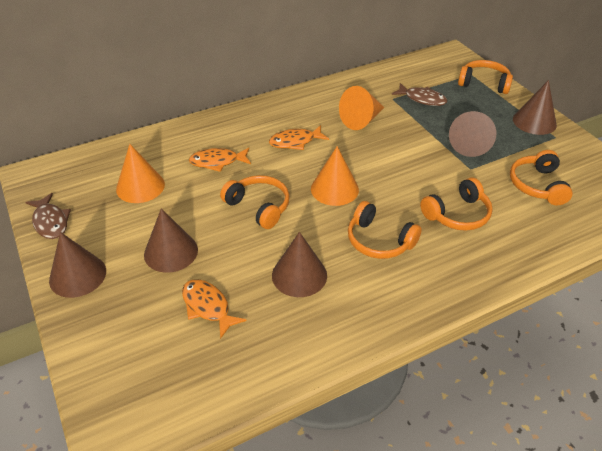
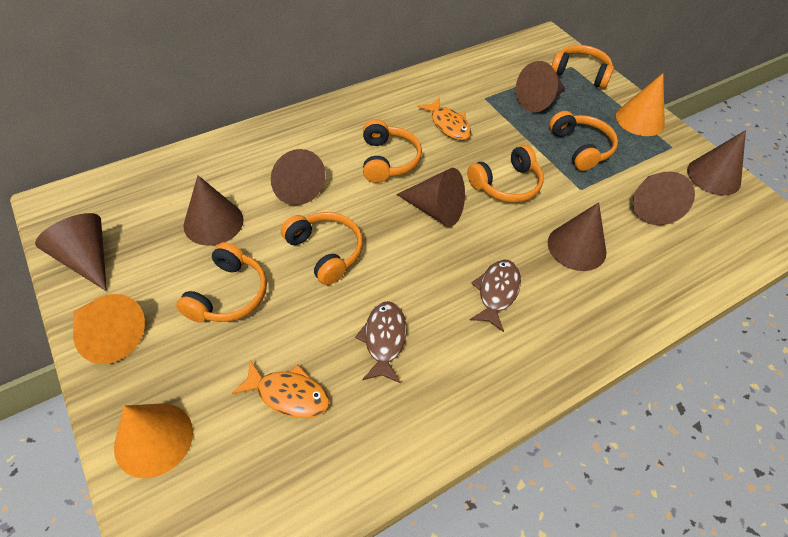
brown cone: [49,232,106,298] [144,208,198,273] [272,232,327,297] [449,111,496,157] [513,80,557,135] = 5 -> [35,213,107,291] [184,175,244,246] [271,149,326,205] [396,168,465,227] [516,61,565,112] [548,202,606,271] [633,172,695,225] [687,130,746,196] = 8
orange fish: [182,279,247,339] [189,148,251,172] [269,125,329,150] = 3 -> [232,360,330,418] [418,98,471,140] = 2
orange headphones: [220,175,290,229] [348,201,422,259] [420,177,493,231] [458,60,513,94] [510,150,573,205] = 5 -> [176,242,267,323] [281,212,363,285] [363,119,422,183] [467,145,544,203] [549,111,618,171] [552,45,614,89] = 6

